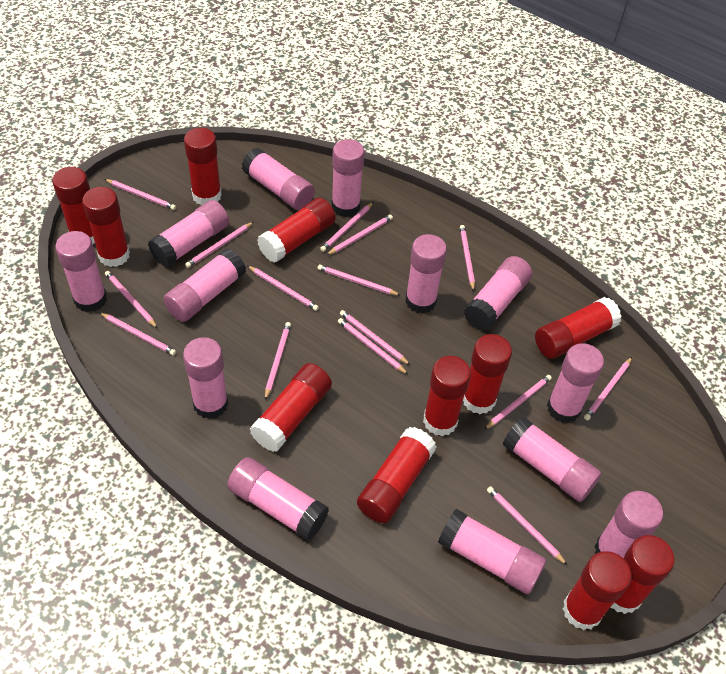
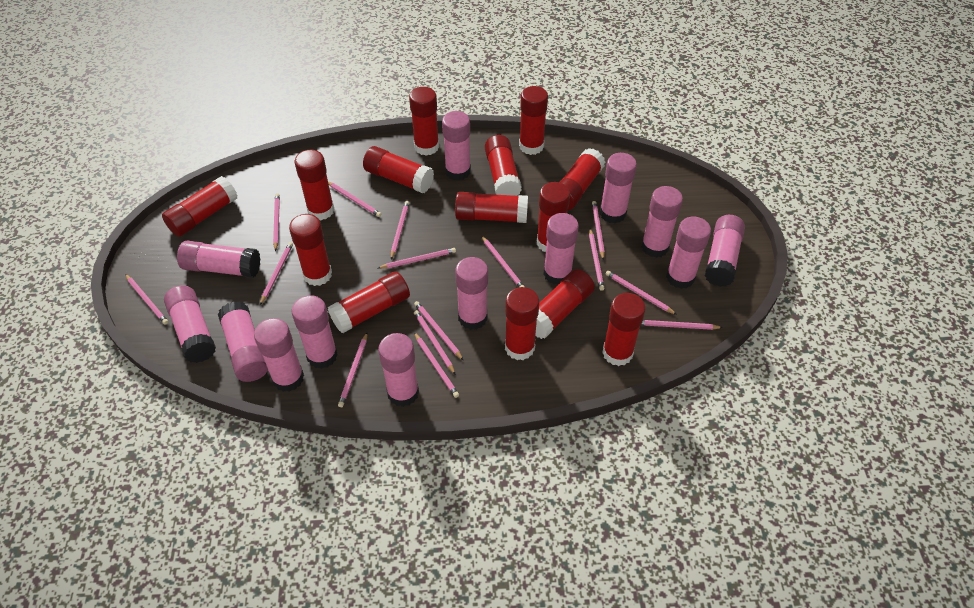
red glue stick: [52,167,95,244] [82,187,130,267] [184,128,222,206] [250,363,332,452] [257,198,336,263] [357,427,437,523] [423,356,471,436] [463,334,512,414] [535,297,622,359] [563,551,632,630] [610,535,674,614] = 11 -> [162,176,237,237] [289,214,332,286] [295,150,335,220] [328,271,410,333] [363,146,434,193] [409,87,439,155] [455,192,528,223] [485,135,522,196] [505,287,539,360] [519,86,548,155] [535,269,595,339] [537,182,570,252] [559,148,605,210] [602,293,646,366] = 14

